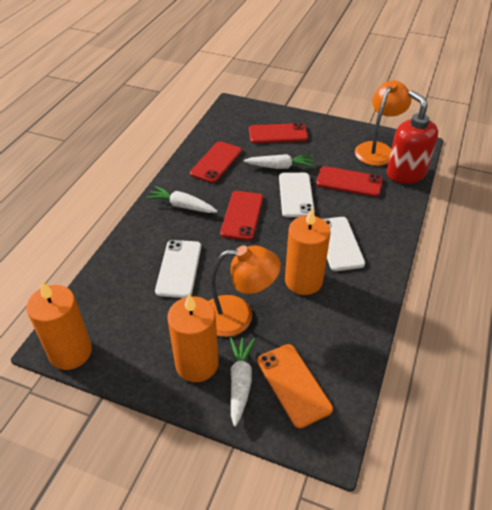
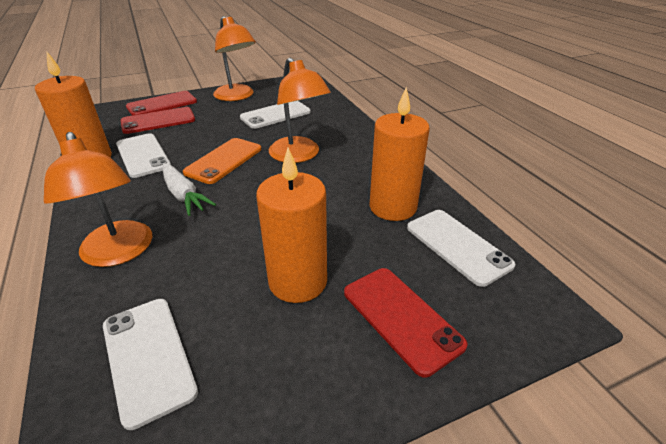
orange lamp: [208,245,281,337] [355,81,412,166] = 2 -> [44,132,152,267] [213,16,256,101] [269,57,331,163] = 3
red phone: [190,141,242,183] [220,191,263,241] [249,123,308,143] [316,166,383,197] = 4 -> [121,107,195,134] [126,91,197,116] [344,268,468,377] = 3
red soap dispenser: [387,90,438,184] = 1 -> none = 0
white carrot: [146,186,218,213] [230,337,255,427] [244,154,314,169] = 3 -> [163,163,216,216] = 1
white phone: [155,240,201,298] [279,173,315,217] [323,217,365,271] = 3 -> [103,299,198,430] [116,133,171,178] [240,101,311,129] [407,210,515,287] = 4

